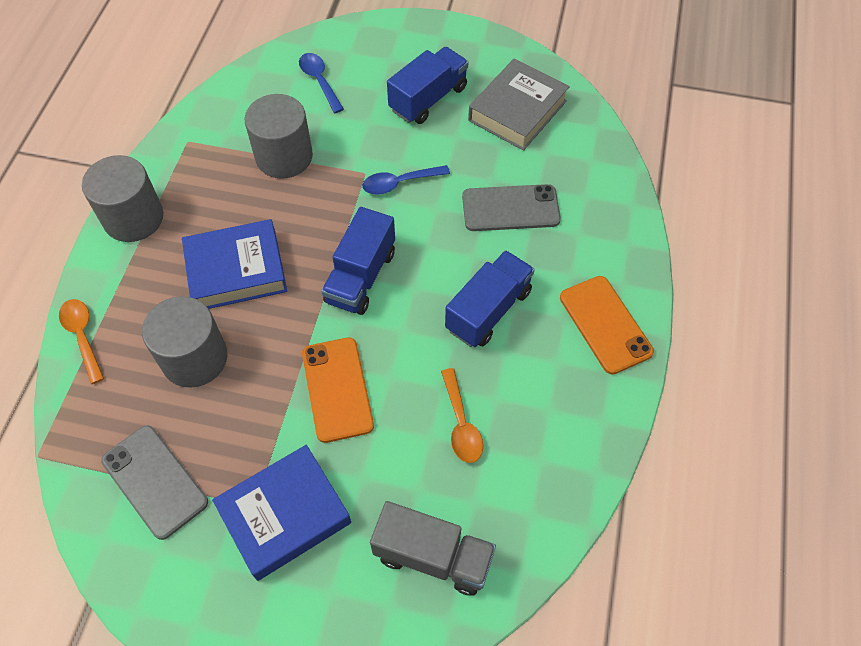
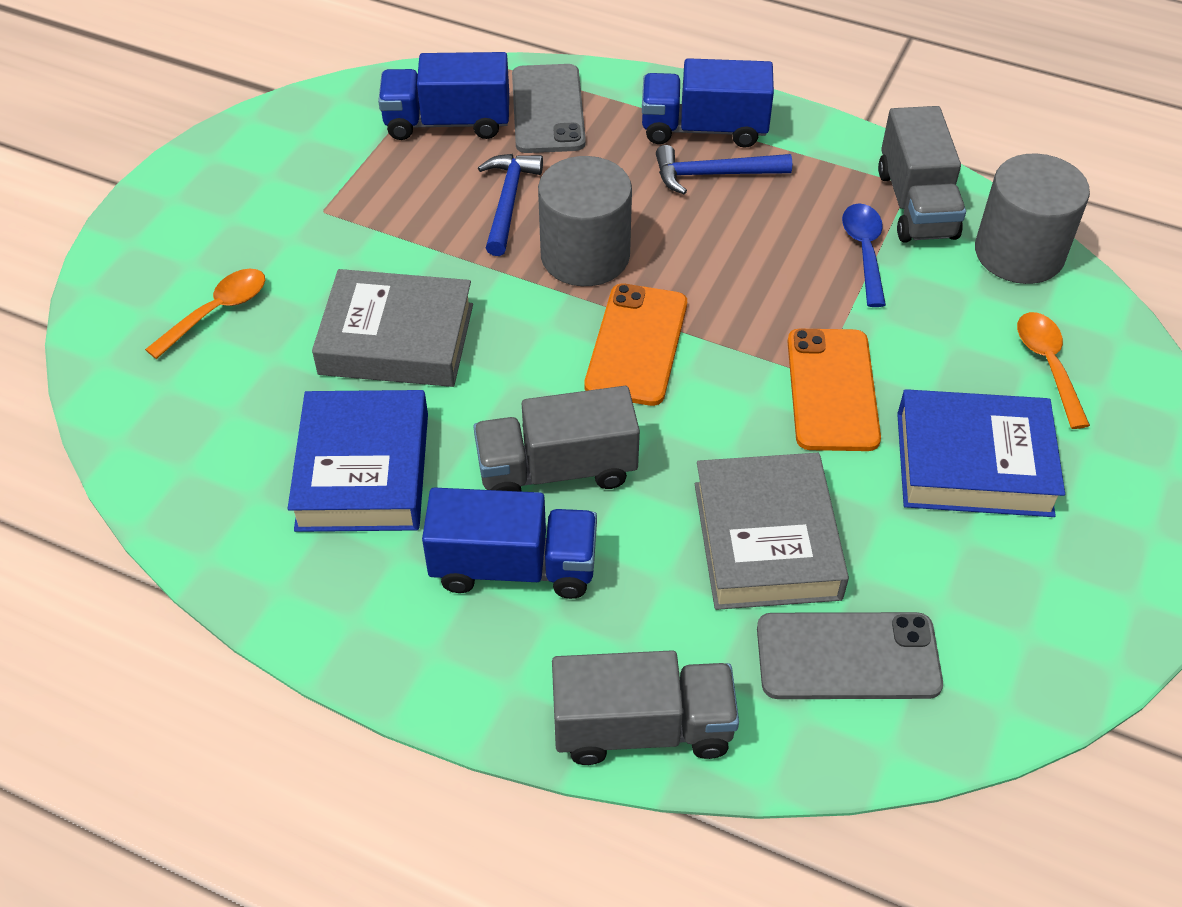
blue hammer: none = 0 -> [478,154,543,256] [656,145,792,194] = 2
blue spoon: [299,53,344,113] [362,165,450,194] = 2 -> [842,203,886,307] = 1
grey book: [468,58,570,151] = 1 -> [312,269,473,387] [695,453,849,610] = 2
grey cylinder: [82,155,163,242] [142,296,227,388] [244,94,313,179] = 3 -> [538,156,632,286] [975,153,1090,284] = 2
grey truck: [370,501,496,596] = 1 -> [473,386,640,492] [552,650,739,765] [878,106,966,243] = 3

